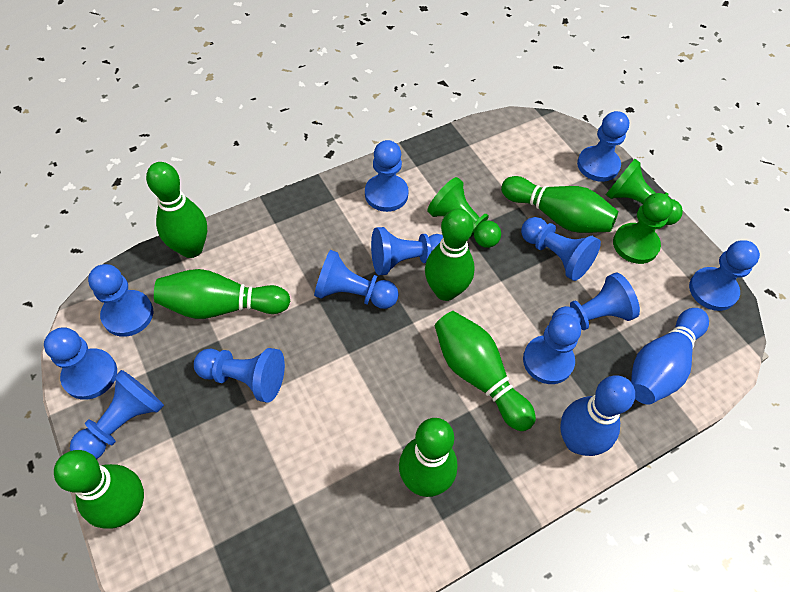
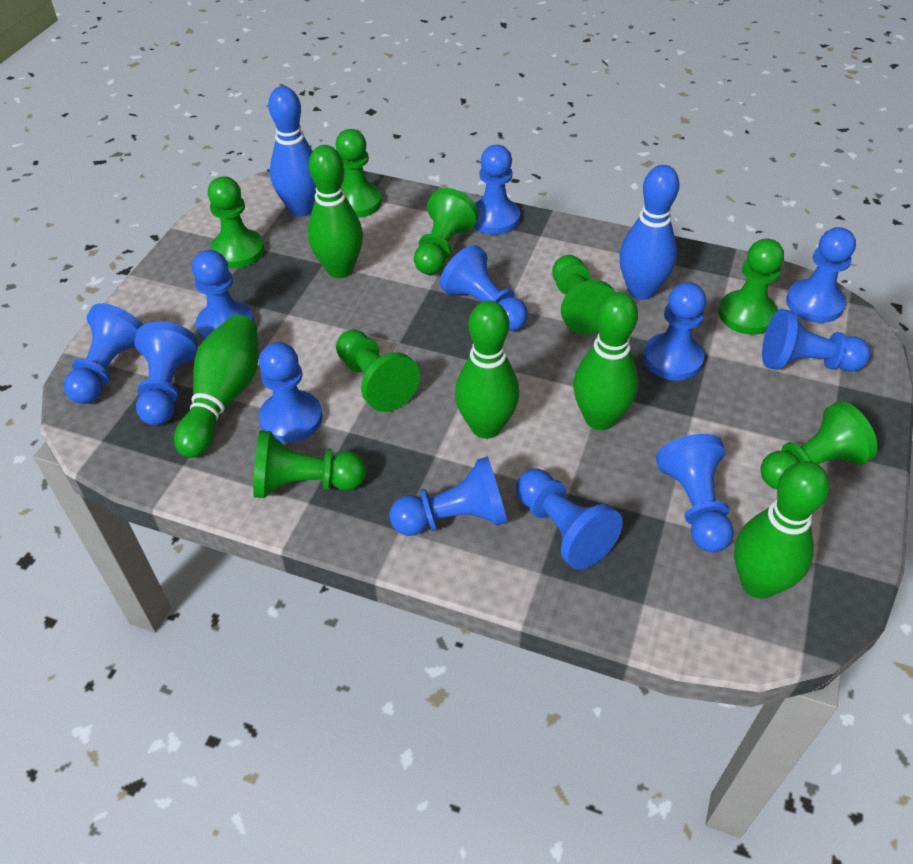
green bowling pin: [54,450,144,529] [146,162,207,258] [154,269,290,319] [399,418,458,497] [425,208,475,301] [435,311,536,431] [501,176,618,233] = 7 -> [174,315,258,458] [308,145,363,278] [455,301,519,439] [573,292,638,430] [734,461,829,599] = 5
green pawn: [427,177,501,248] [606,159,683,225] [613,193,673,264] = 3 -> [208,176,265,268] [253,430,366,498] [335,129,382,218] [336,330,420,412] [414,188,479,275] [552,255,615,334] [719,239,784,335] [761,401,878,489] = 8

